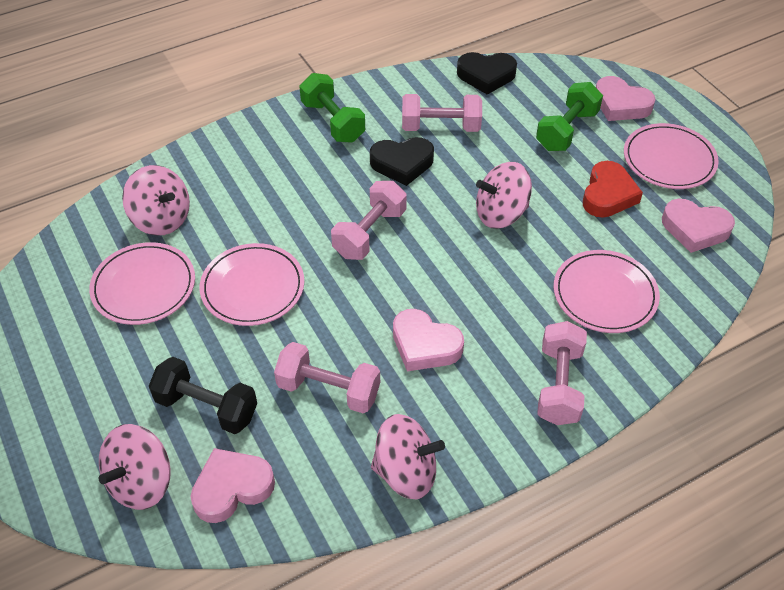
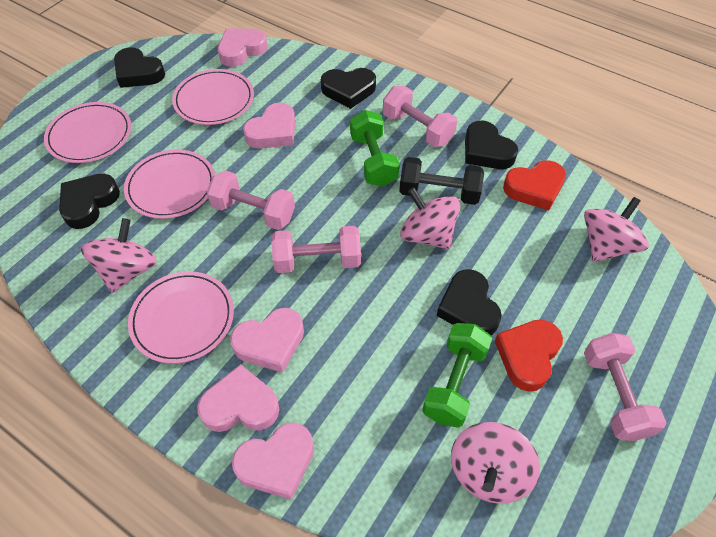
black heart: [370,137,434,186] [457,52,517,95] = 2 -> [59,174,120,229] [114,47,165,88] [321,68,376,109] [437,269,502,335] [465,121,518,169] = 5
pink heart: [190,448,275,523] [393,309,464,371] [596,76,656,121] [662,199,735,253] = 4 -> [197,364,280,432] [218,29,268,67] [230,308,304,373] [232,422,314,500] [243,103,295,149] = 5
red heart: [583,161,643,218] = 1 -> [495,319,563,391] [503,160,566,210] = 2

